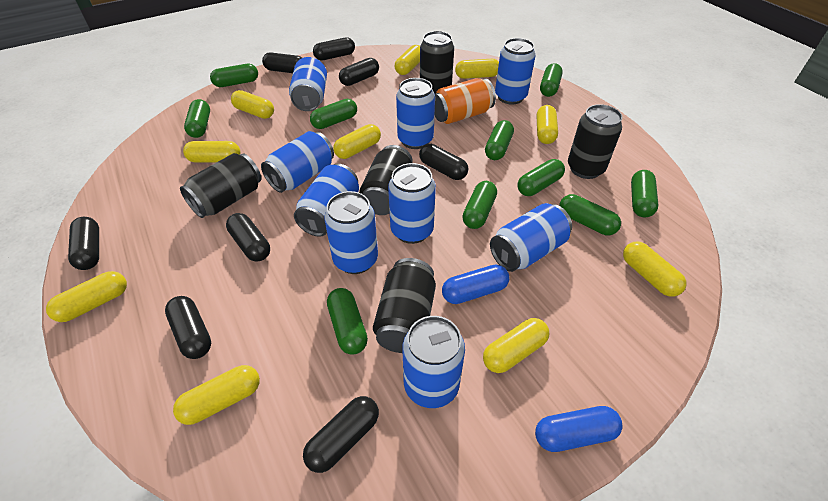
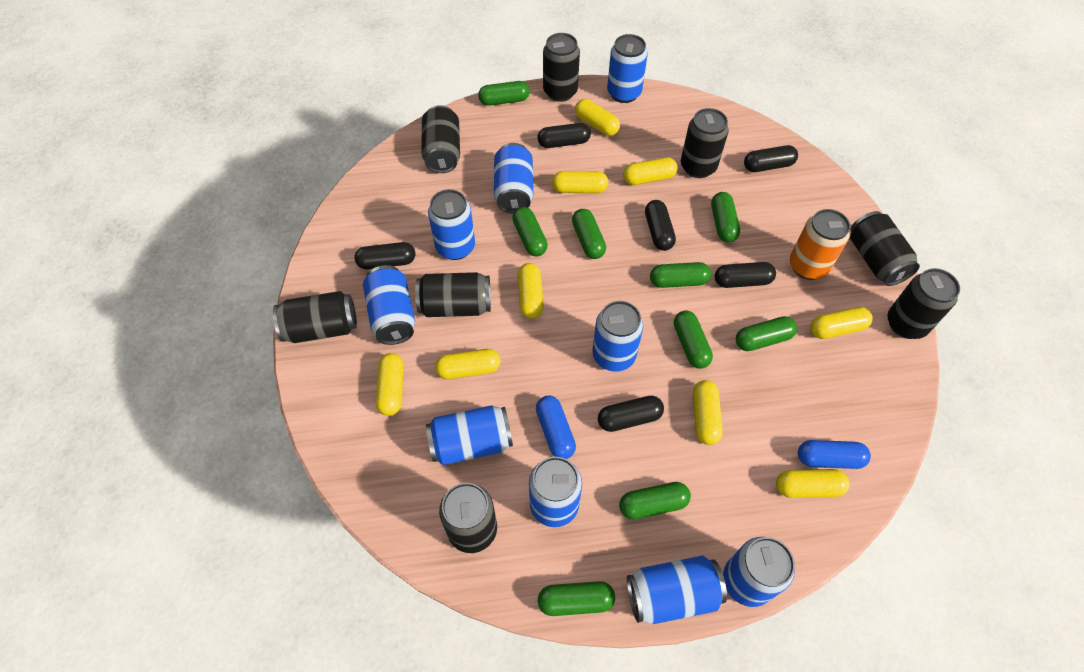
black can: [180,153,261,218] [359,145,413,215] [373,258,436,353] [420,31,454,94] [568,104,622,179] = 5 -> [273,291,357,343] [415,272,491,317] [422,105,460,173] [439,483,497,553] [543,33,580,102] [681,108,729,178] [850,211,920,286] [887,268,960,339] = 8
black capsule: [68,217,99,270] [165,296,211,359] [226,213,270,262] [262,53,302,73] [303,396,379,473] [313,37,355,60] [339,58,379,86] [419,144,468,180] = 8 -> [354,242,415,269] [538,123,591,148] [598,396,664,432] [645,200,676,251] [715,262,776,288] [744,145,798,172] = 6
green capsule: [184,99,210,138] [210,64,258,87] [310,99,357,129] [327,288,368,355] [462,181,497,229] [485,120,514,160] [518,159,565,196] [540,63,563,97] [560,194,621,235] [631,170,658,217] = 10 -> [478,81,530,106] [512,207,548,256] [538,581,615,616] [572,209,606,259] [619,482,691,520] [650,262,711,288] [674,310,713,369] [711,192,740,242] [736,316,797,351] = 9
yellow capsule: [46,271,127,322] [173,365,260,425] [183,141,241,163] [231,90,274,119] [333,124,381,159] [395,45,420,75] [455,59,499,79] [483,318,549,373] [537,105,558,144] [623,241,687,297] = 10 -> [376,353,404,416] [435,349,501,379] [518,263,544,319] [552,171,608,193] [575,99,620,136] [623,158,678,185] [693,380,723,445] [776,469,850,498] [810,307,873,339] = 9

